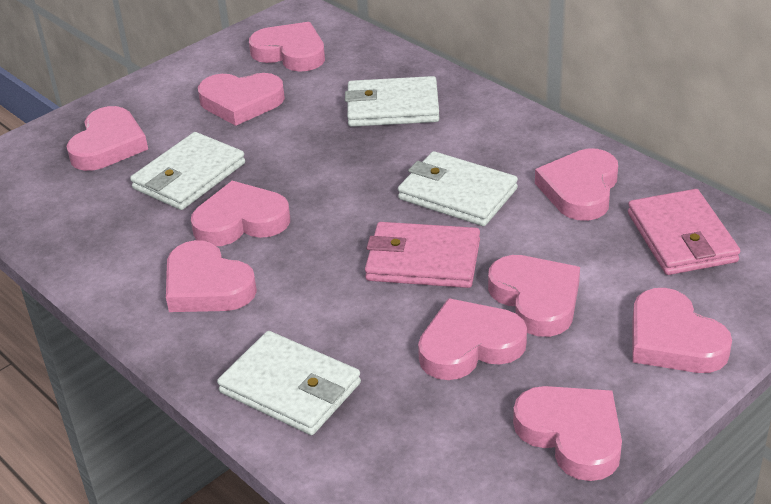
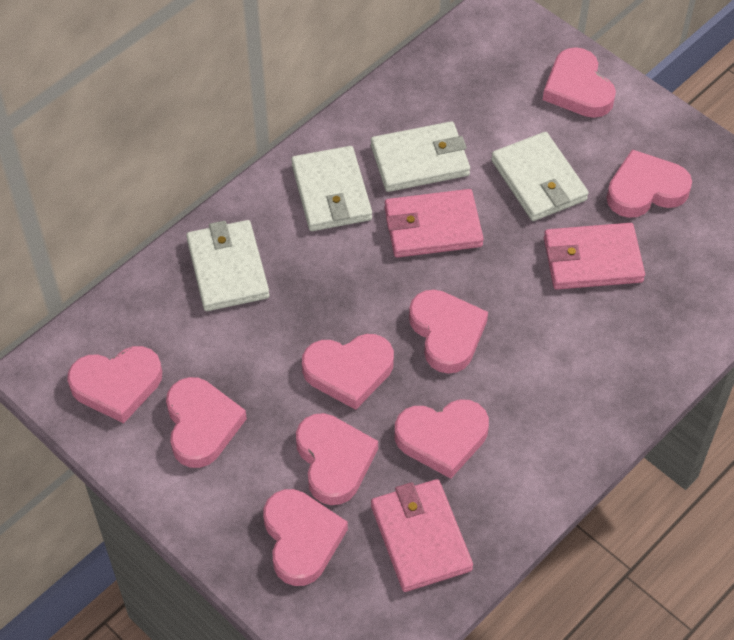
pink heart: [66,106,148,171] [166,240,257,312] [191,181,290,246] [198,73,285,126] [249,22,325,72] [418,298,527,380] [488,255,580,337] [513,386,622,481] [535,149,618,221] [632,288,732,373] = 10 -> [67,346,162,423] [166,377,247,468] [263,489,348,586] [296,413,378,505] [302,334,394,410] [395,399,489,479] [409,290,488,374] [543,47,616,118] [606,149,692,218] = 9
pink wallet: [365,222,480,288] [628,189,740,275] = 2 -> [371,479,473,592] [385,189,484,258] [544,223,645,290] = 3

